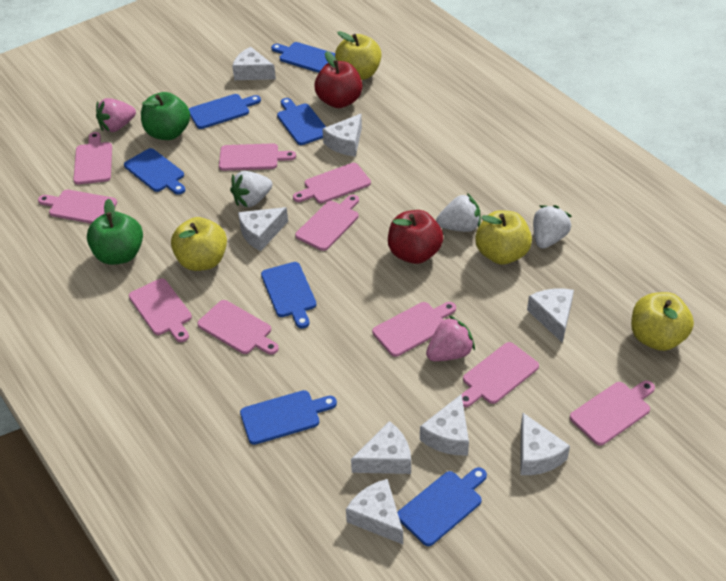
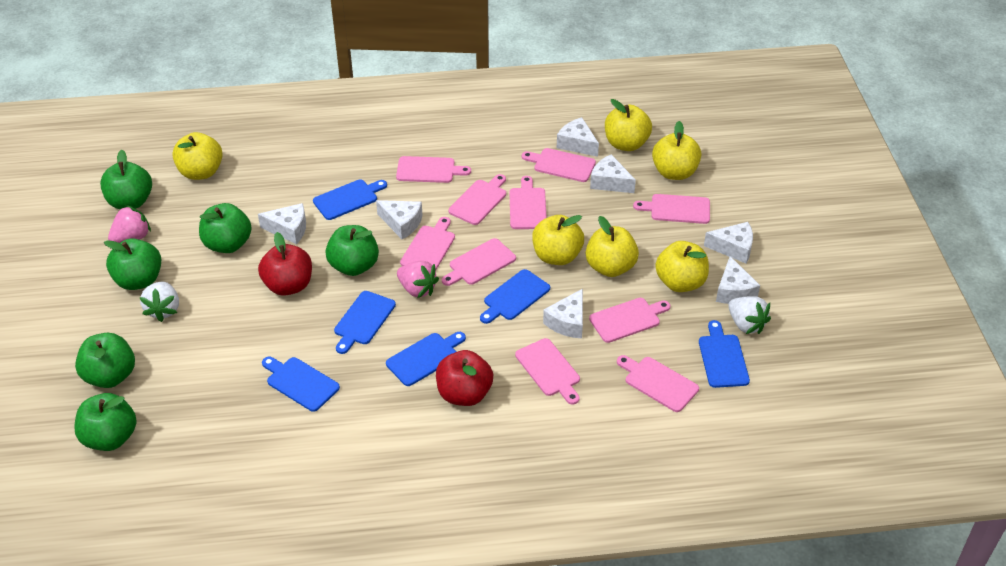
blue cutting board: [124,148,185,195] [189,94,261,129] [240,390,337,445] [261,262,316,329] [271,42,335,73] [277,98,326,145] [397,467,487,546] = 7 -> [262,357,340,412] [313,179,387,220] [334,291,396,354] [386,332,466,386] [480,269,550,324] [699,320,750,388] = 6
green apple: [87,199,143,265] [141,92,190,140] = 2 -> [74,393,136,451] [75,333,135,388] [100,150,152,210] [104,238,161,290] [199,203,252,253] [326,225,379,276] = 6
white cheese: [232,47,276,80] [238,207,288,251] [322,114,362,156] [346,479,403,544] [351,421,411,474] [420,394,469,455] [521,413,570,475] [527,289,574,343] = 8 -> [258,203,306,244] [376,200,422,239] [543,289,583,338] [557,117,599,157] [590,154,636,193] [704,222,753,263] [716,256,760,304] = 7
white strawberry: [230,171,273,207] [436,193,481,232] [533,205,572,249] = 3 -> [139,282,179,322] [728,296,771,334] = 2
yellow apple: [171,217,227,271] [335,31,382,80] [475,210,532,265] [631,292,694,351] = 4 -> [172,132,223,180] [532,215,584,265] [586,216,639,277] [605,99,652,151] [652,121,701,180] [655,241,709,292] = 6

